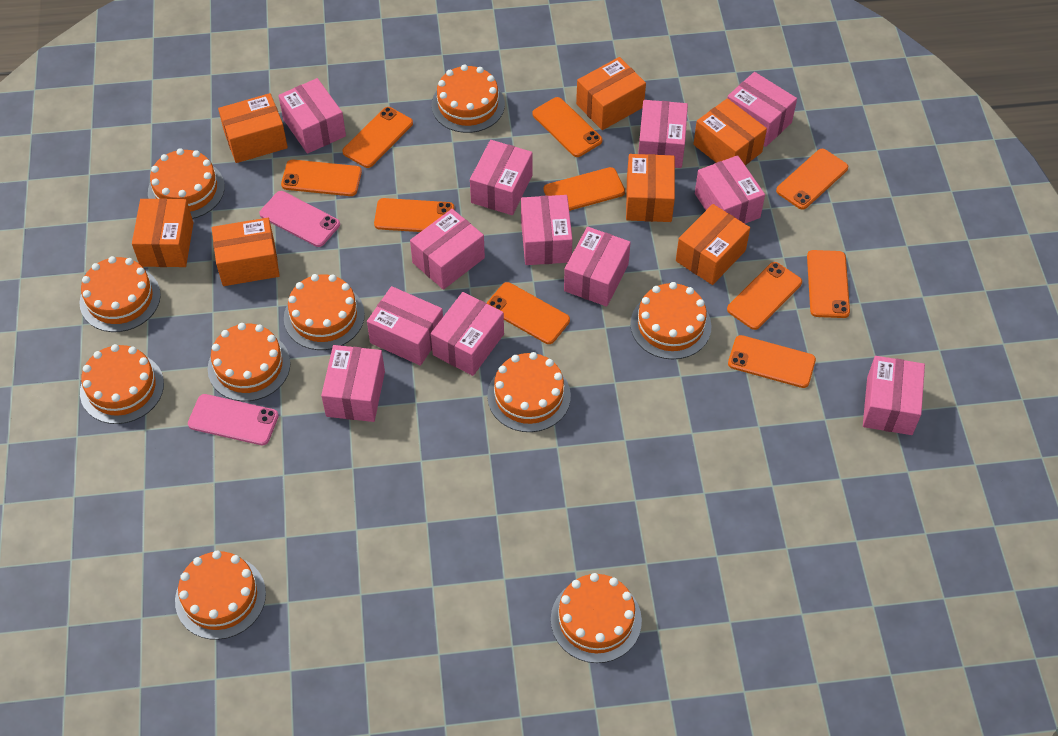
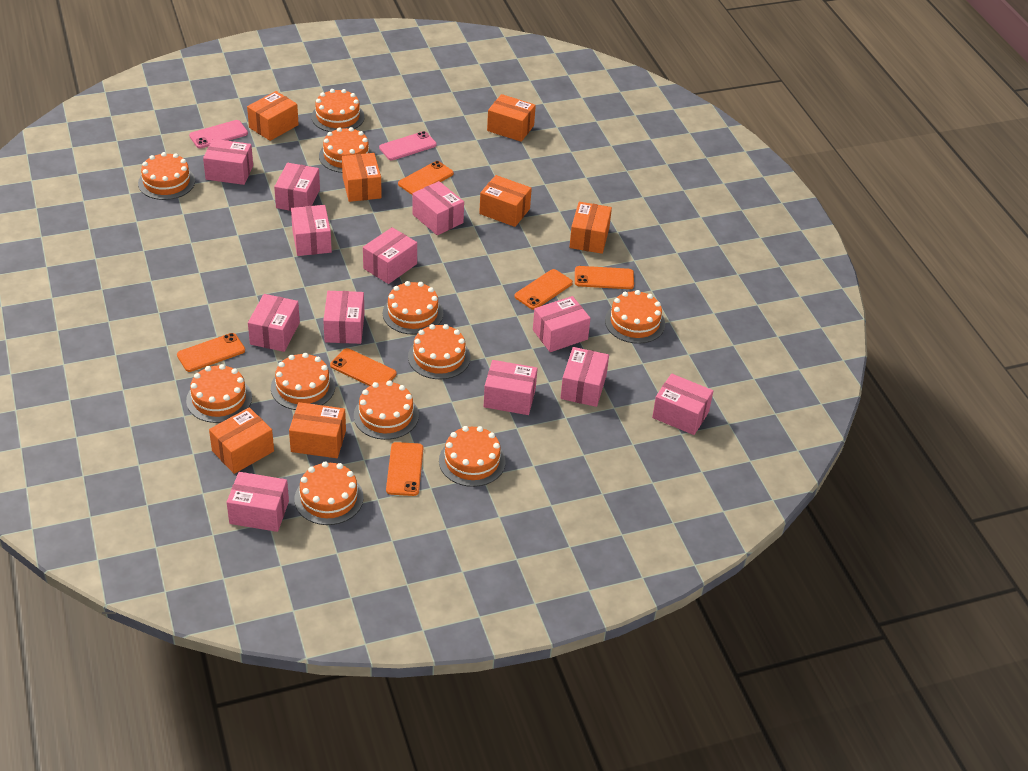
orange cake: [80,256,161,332] [80,344,164,424] [148,148,225,219] [175,551,266,640] [208,323,291,401] [284,274,365,350] [431,65,505,133] [487,352,571,432] [551,573,642,663] [630,282,711,359] = 10 -> [138,152,195,200] [186,364,252,423] [271,353,335,410] [294,461,364,525] [311,89,365,132] [319,127,373,173] [354,381,419,440] [383,281,443,335] [408,324,470,379] [439,426,506,487] [605,290,665,344] = 11
orange phone: [281,159,362,196] [342,107,413,168] [374,198,455,232] [487,282,570,344] [532,97,602,157] [544,167,625,211] [727,262,802,330] [728,335,816,388] [776,149,848,210] [807,250,850,318] = 10 -> [177,333,245,372] [330,348,396,386] [386,442,423,496] [398,161,454,195] [515,269,573,310] [575,266,634,289] = 6

